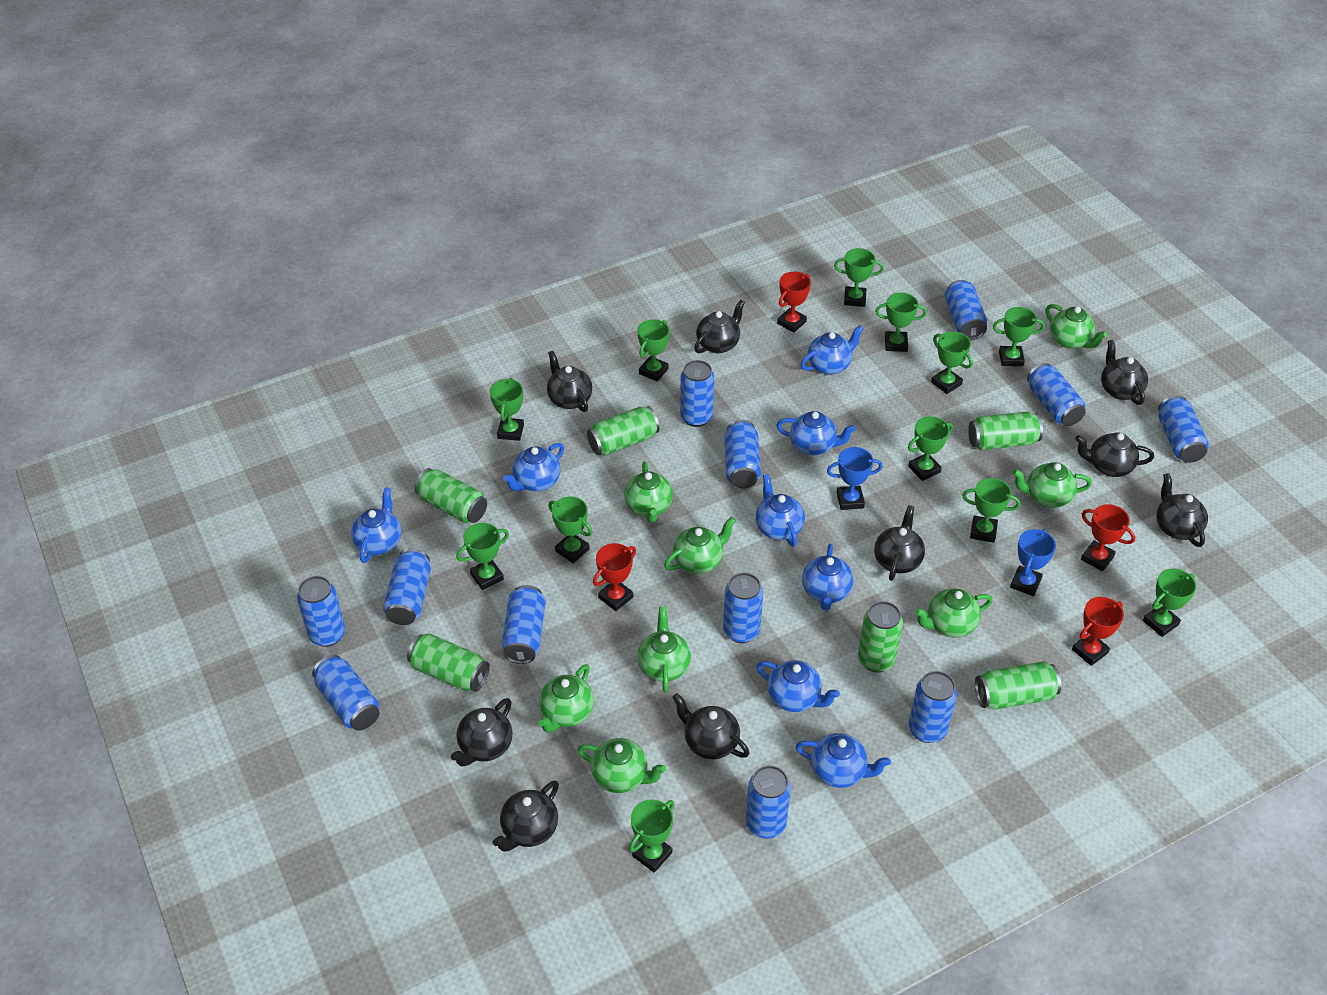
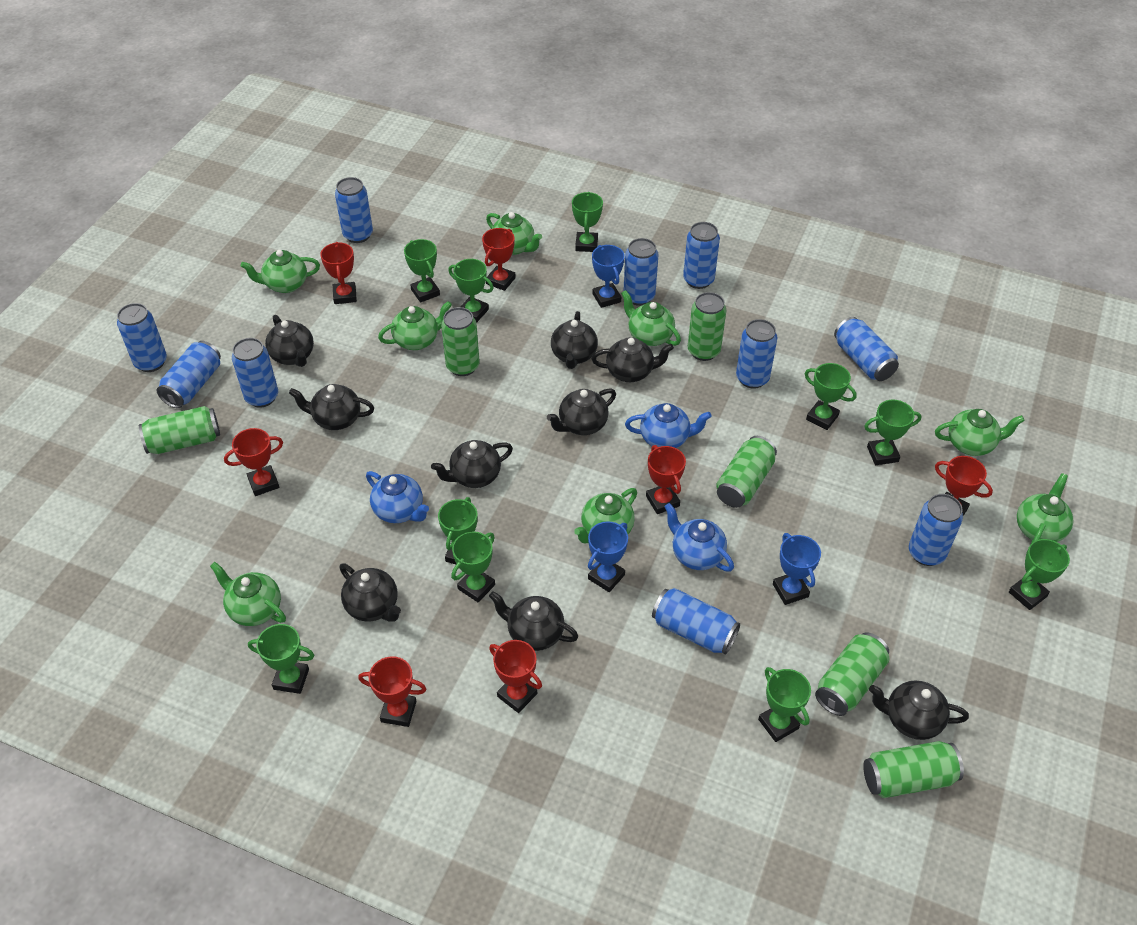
blue can: [297,576,345,647] [312,655,380,731] [383,548,431,625] [502,585,546,664] [680,360,714,427] [723,572,763,643] [724,420,761,488] [746,765,791,839] [909,671,957,743] [945,280,987,340] [1027,363,1086,426] [1158,395,1209,463] = 12 -> [117,303,167,372] [156,341,221,408] [232,338,278,408] [335,177,373,243] [623,238,659,306] [652,588,740,655] [683,222,720,289] [736,319,777,389] [834,317,899,381] [909,494,963,566] = 10
blue teapot: [351,487,401,563] [503,443,564,491] [755,474,805,547] [756,660,840,712] [776,411,856,455] [796,733,891,788] [801,325,864,375] [802,544,853,610] = 8 -> [366,471,429,523] [625,403,712,448] [664,503,734,571] = 3
blue trophy: [827,447,882,510] [1010,529,1056,596] = 2 -> [588,521,628,592] [592,245,625,308] [773,533,821,605] = 3
green trophy: [456,523,509,590] [490,378,524,441] [548,496,592,563] [629,799,675,873] [637,319,670,382] [834,248,884,307] [875,293,927,352] [908,416,953,481] [931,331,973,394] [962,478,1020,543] [993,307,1045,366] [1143,568,1196,637] = 12 -> [248,624,314,694] [404,239,440,303] [438,497,478,564] [448,259,494,323] [451,531,495,602] [572,192,603,252] [758,667,811,742] [805,363,857,430] [864,399,922,465] [1009,539,1070,610] = 10
red trophy: [593,543,636,611] [777,271,811,333] [1072,597,1124,666] [1081,504,1135,571] = 4 -> [224,428,283,496] [320,242,357,304] [358,656,426,727] [482,228,516,291] [489,640,542,713] [646,445,686,514] [935,456,993,516] = 7

